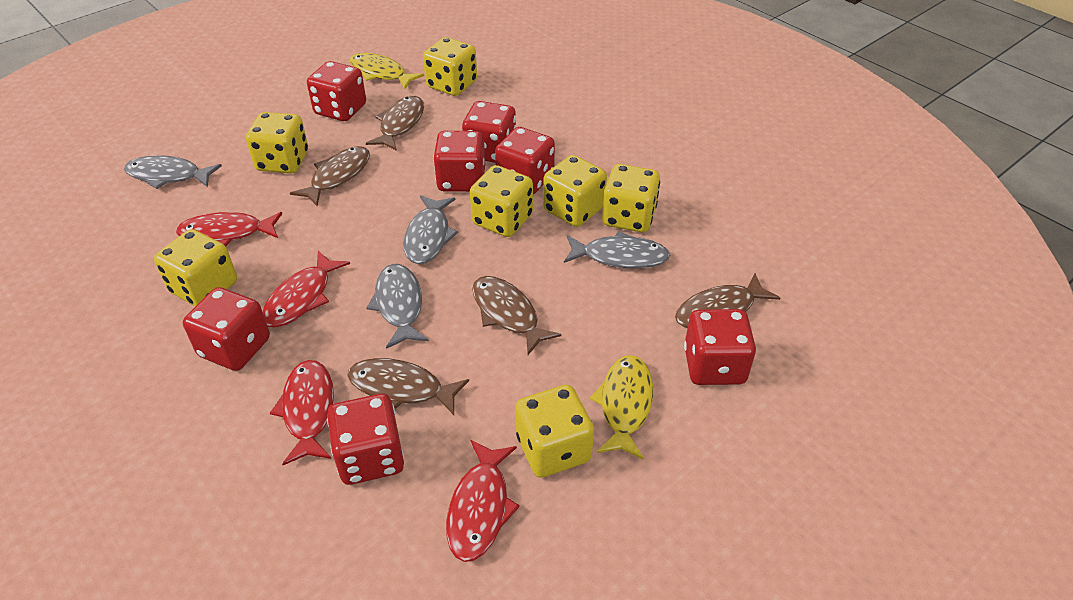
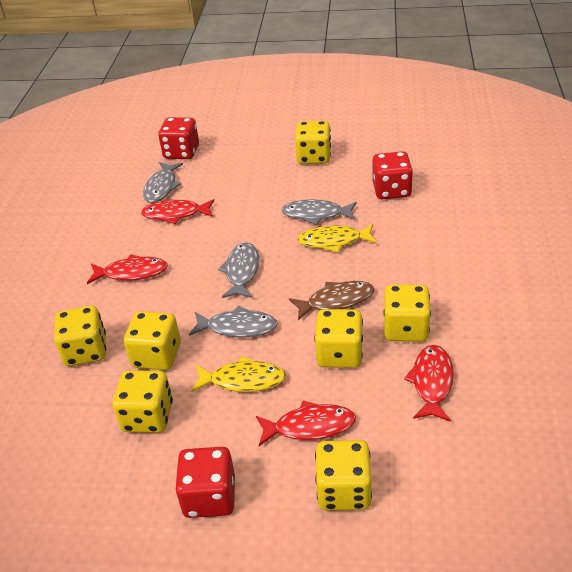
brown fish: [290,146,370,206] [348,358,469,415] [366,96,424,151] [472,276,562,355] [675,273,780,328] = 5 -> [289,281,374,320] = 1
red dice: [183,287,270,371] [307,61,366,121] [327,394,404,485] [433,131,485,192] [462,101,516,163] [495,127,555,194] [684,309,756,385] = 7 -> [158,117,199,159] [175,447,235,518] [372,151,413,199] = 3

